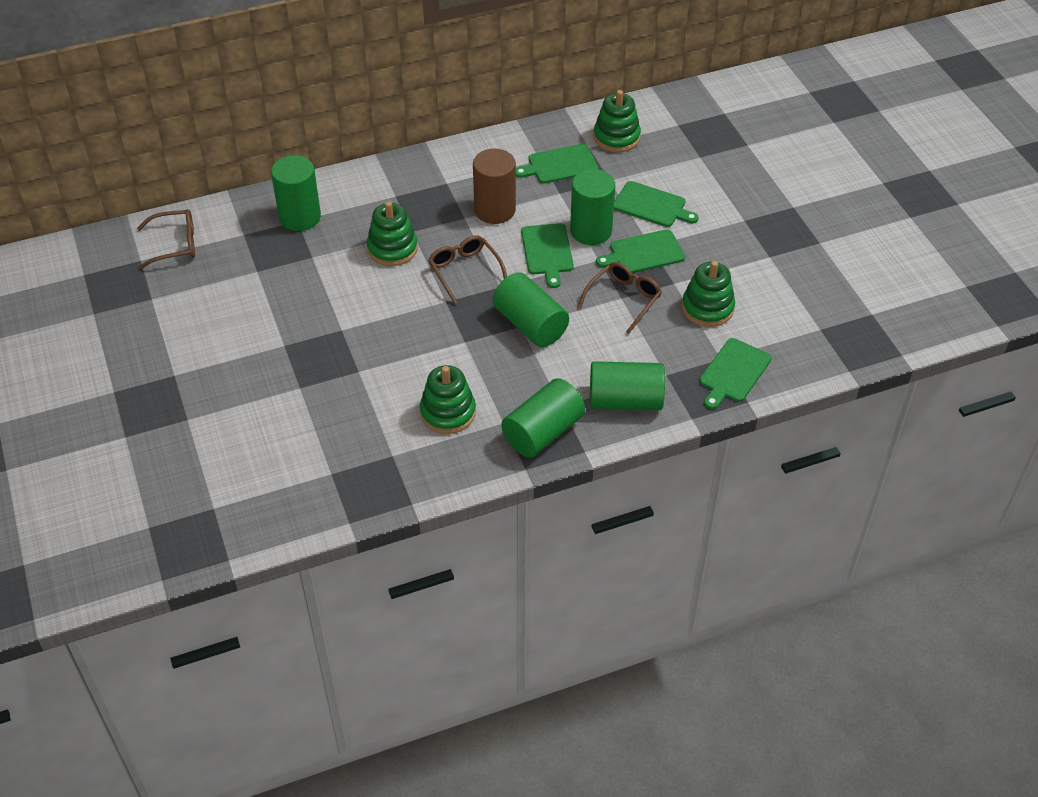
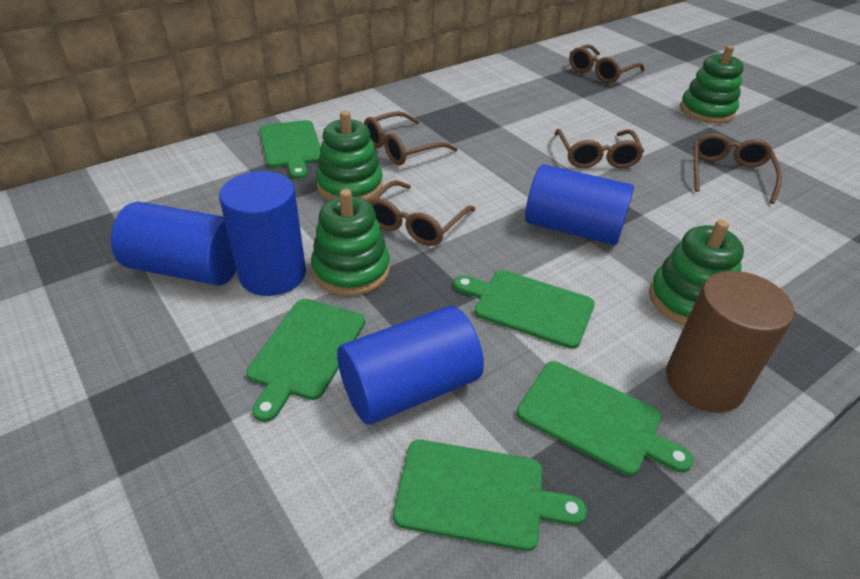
blue cylinder: none = 0 -> [111,201,237,286] [219,171,306,296] [337,306,484,425] [525,164,634,245] = 4
brown glasses: [137,209,195,269] [428,236,507,304] [578,262,662,334] = 3 -> [364,111,458,165] [368,180,476,246] [555,129,644,168] [569,44,645,83] [693,133,782,204] = 5
green cylinder: [271,155,321,231] [493,272,569,347] [501,378,585,458] [570,169,615,245] [590,361,665,410] = 5 -> none = 0

